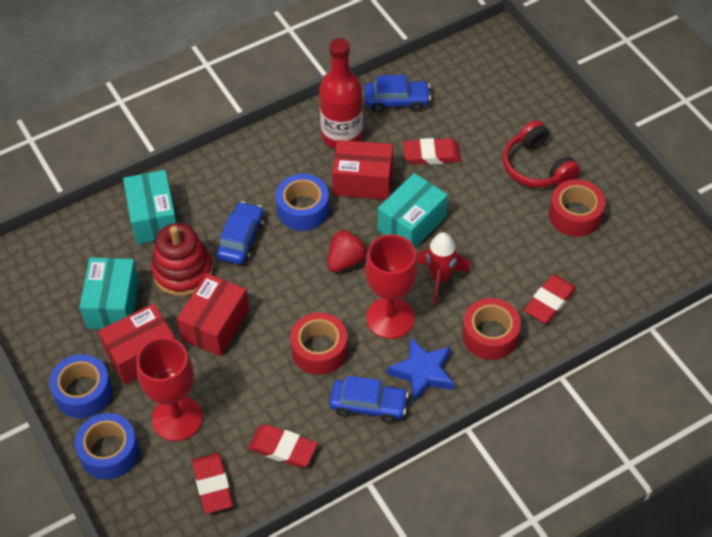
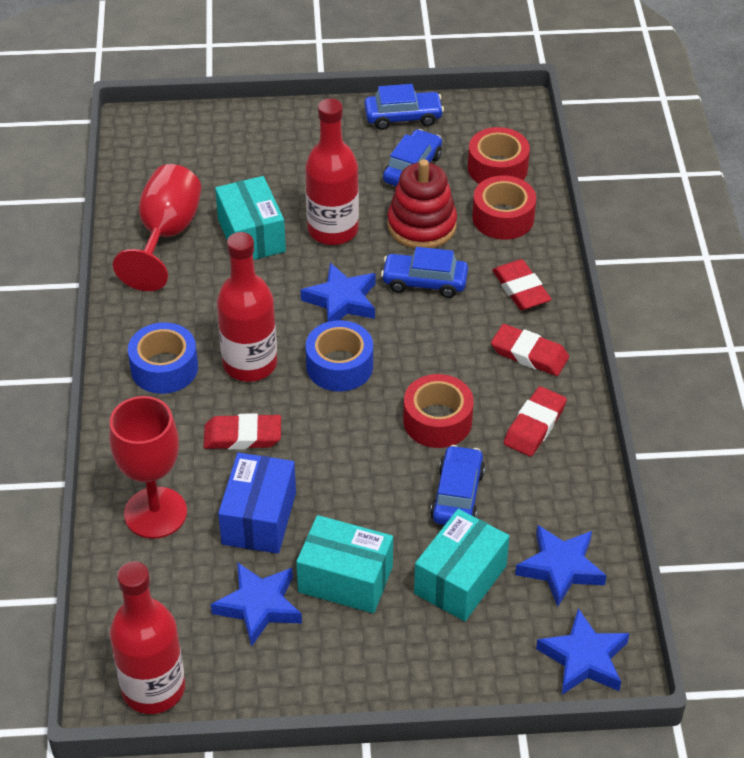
blue box: none = 0 -> [218,453,296,554] = 1
blue car: [216,201,264,265] [329,376,409,423] [365,75,431,112] = 3 -> [364,84,444,130] [381,247,468,298] [383,129,442,186] [430,445,485,525] = 4
blue star: [387,337,454,403] = 1 -> [211,562,302,647] [301,263,376,322] [515,525,607,607] [536,608,630,695] = 4
blue tape: [49,354,112,418] [75,413,139,480] [276,174,329,231] = 3 -> [128,322,198,394] [306,320,373,391] = 2
red bottle: [319,38,363,149] = 1 -> [110,561,185,714] [217,232,277,382] [305,98,359,245] = 3
red box: [98,303,175,385] [177,273,249,356] [332,140,393,200] = 3 -> none = 0
red headphones: [503,120,580,188] = 1 -> none = 0
red rocket: [417,232,470,305] = 1 -> none = 0
red strawberry: [327,229,368,272] = 1 -> none = 0

